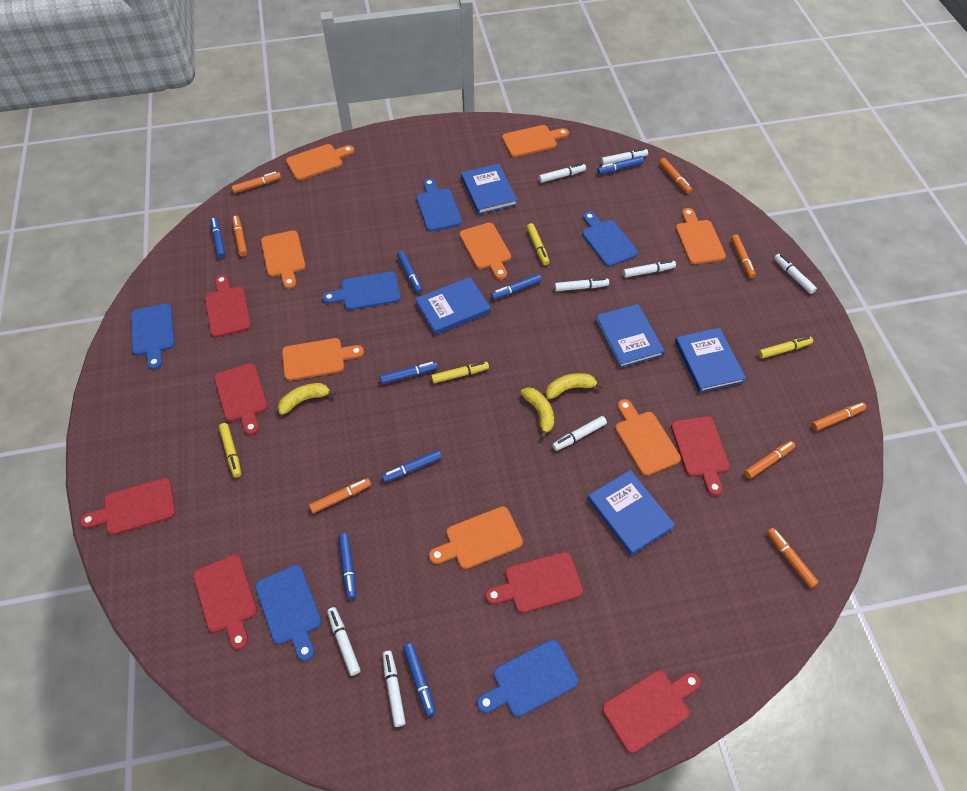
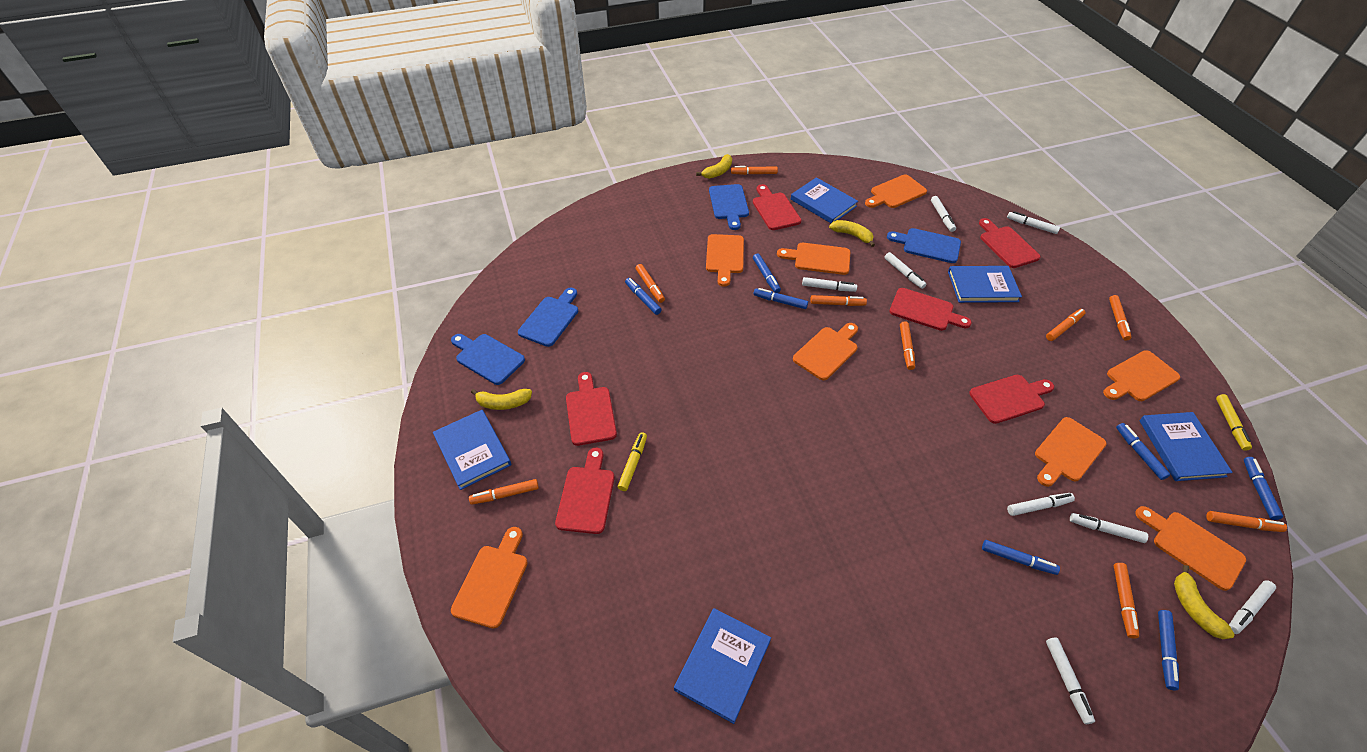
blue cutting board: [131,303,175,370] [255,565,322,661] [322,271,401,310] [416,178,462,232] [477,640,578,717] [582,212,638,267] = 6 -> [451,334,525,385] [518,288,578,347] [709,184,749,230] [887,228,961,263] = 4
blue marker: [211,217,225,258] [338,533,356,599] [380,361,438,384] [382,450,442,482] [397,251,423,293] [403,643,436,716] [491,274,542,300] [597,156,644,174] = 8 -> [625,278,662,315] [753,253,781,293] [754,288,808,309] [982,540,1060,575] [1116,423,1170,480] [1158,610,1179,690] [1244,457,1283,520] = 7
orange marker: [231,172,281,193] [232,216,247,257] [309,478,371,513] [659,158,692,194] [731,234,756,278] [744,441,795,479] [767,528,819,588] [811,402,866,431] = 8 -> [469,479,539,505] [636,264,665,303] [731,166,778,175] [810,295,867,306] [900,321,915,370] [1046,309,1086,341] [1109,295,1131,341] [1114,563,1139,639] [1206,511,1287,532] = 9
red cutting board: [80,478,175,535] [193,554,257,650] [205,275,251,338] [214,363,268,435] [485,552,583,613] [602,670,701,753] [671,416,730,496] = 7 -> [555,448,615,534] [566,372,617,446] [753,184,801,230] [889,288,972,331] [969,375,1054,424] [979,218,1040,268] = 6
yellow banana: [278,383,336,415] [521,387,554,439] [546,373,603,399] = 3 -> [471,389,532,410] [696,154,732,179] [829,220,875,247] [1174,565,1235,639] = 4
yellow marker: [219,423,241,477] [431,362,489,383] [527,223,549,265] [758,336,813,359] = 4 -> [618,432,647,491] [1216,394,1252,451] = 2

